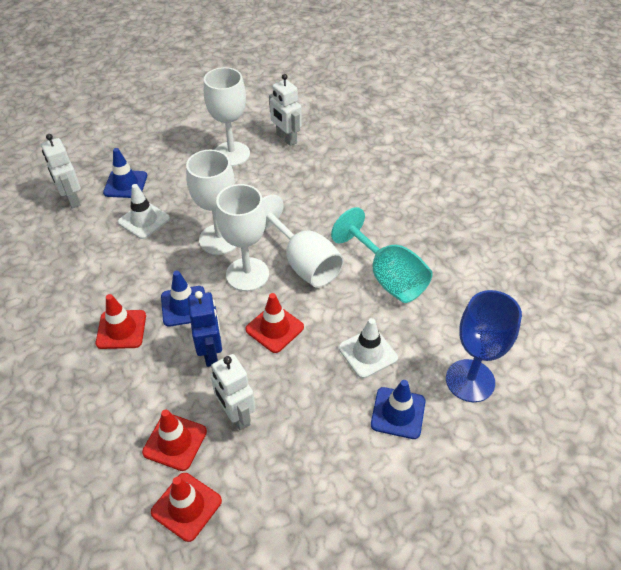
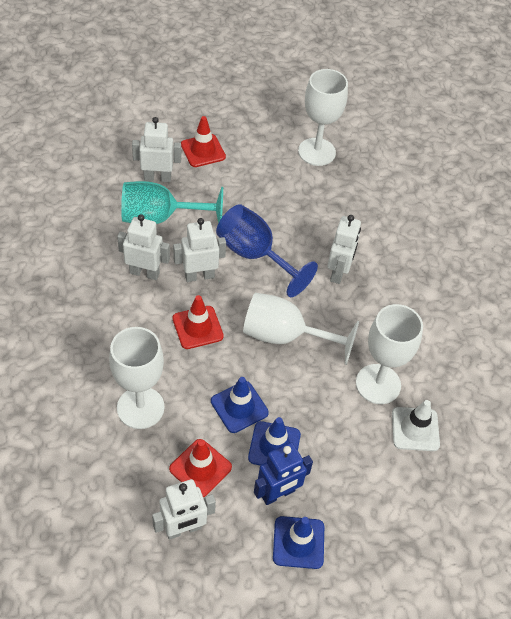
red traffic cone: [96,294,146,349] [142,409,207,471] [151,473,222,542] [245,293,304,353] = 4 -> [169,439,232,497] [173,295,224,349] [181,116,226,167] = 3
white robot: [41,134,81,208] [211,354,256,430] [269,74,302,146] = 3 -> [117,214,170,280] [132,117,181,182] [152,479,216,540] [173,218,226,282] [327,215,361,284] = 5
white traffic cone: [118,184,170,239] [339,318,398,379] = 2 -> [392,400,440,451] = 1

